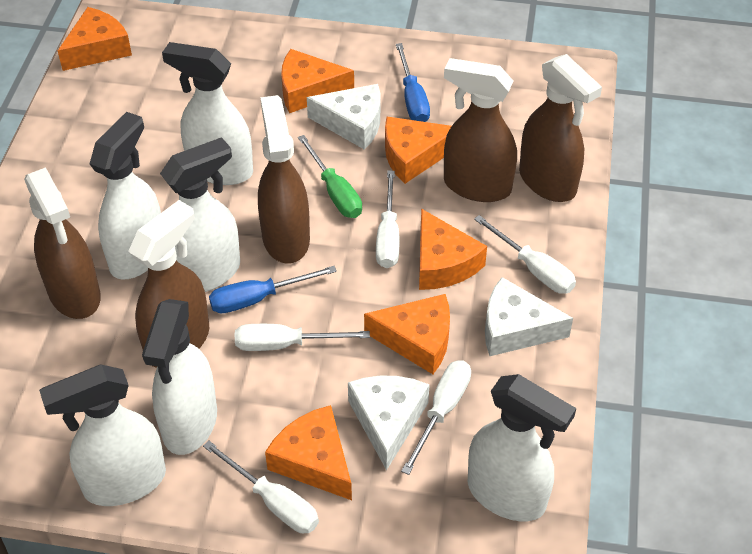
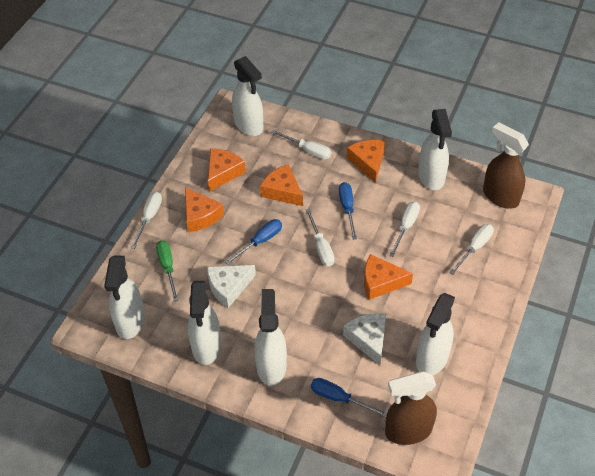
blue screwdriver: [209,266,337,313] [396,43,430,122] = 2 -> [225,219,282,265] [311,378,387,417] [339,182,357,240] = 3
brown spray bottle: [24,167,101,319] [128,200,209,368] [258,95,310,263] [444,58,517,202] [519,54,602,202] = 5 -> [385,371,437,445] [483,122,529,208] = 2
orange cheese: [58,7,132,71] [265,405,352,500] [281,49,354,113] [364,294,450,374] [385,117,451,184] [419,209,487,290] = 6 -> [185,187,224,232] [208,148,246,192] [260,164,303,206] [347,140,385,183] [364,254,413,300] = 5
white cheese: [307,84,380,150] [348,375,430,470] [485,277,573,356] = 3 -> [207,265,256,308] [343,313,386,365] = 2

